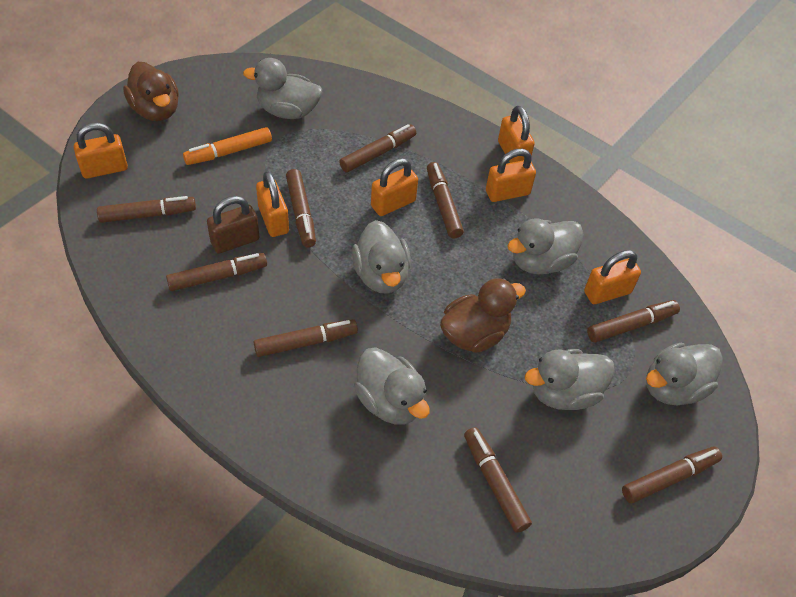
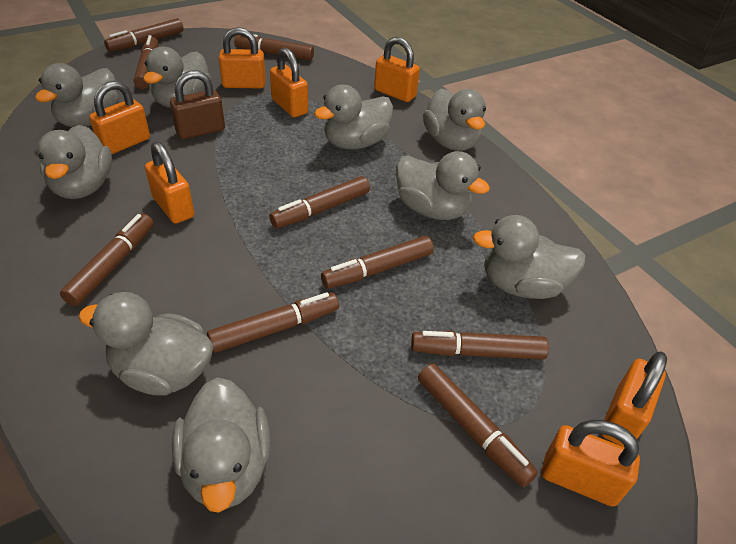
brown duck: [123,62,179,121] [440,278,526,353] = 2 -> none = 0
grey duck: [243,58,322,119] [352,220,411,294] [354,347,430,425] [507,218,583,274] [525,349,615,410] [646,343,723,405] = 6 -> [35,63,119,127] [37,125,112,199] [78,292,214,395] [143,47,212,108] [172,377,270,513] [314,85,393,149] [396,151,490,220] [423,88,486,151] [473,215,586,299] = 9
orange marker: [183,127,272,165] = 1 -> none = 0
orange padlock: [74,123,128,179] [256,171,289,237] [371,158,418,216] [486,149,536,202] [498,105,535,163] [584,250,641,304] = 6 -> [89,81,150,155] [145,142,194,224] [219,27,266,88] [270,47,308,117] [374,37,420,102] [542,420,640,507] [601,352,667,447] = 7

